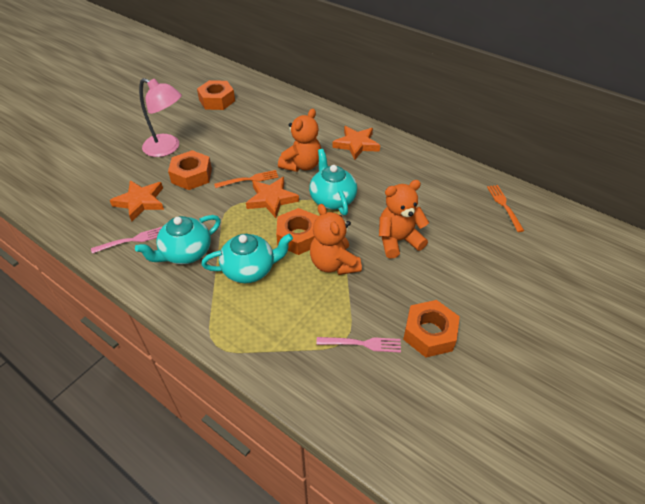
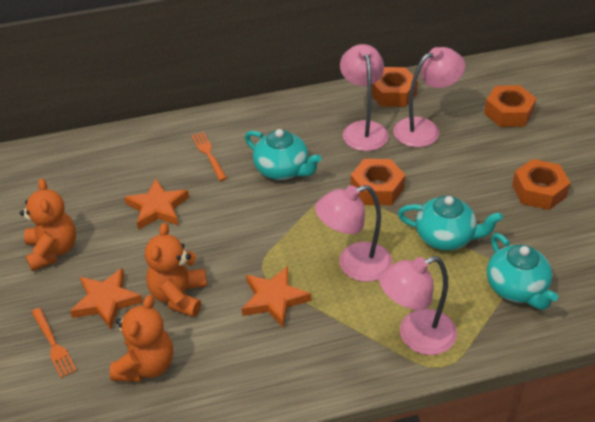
pink fork: [91,227,162,254] [316,337,401,353] = 2 -> none = 0
pink lamp: [139,78,182,157] = 1 -> [315,185,392,282] [340,44,389,151] [379,256,457,355] [393,47,465,147] = 4

